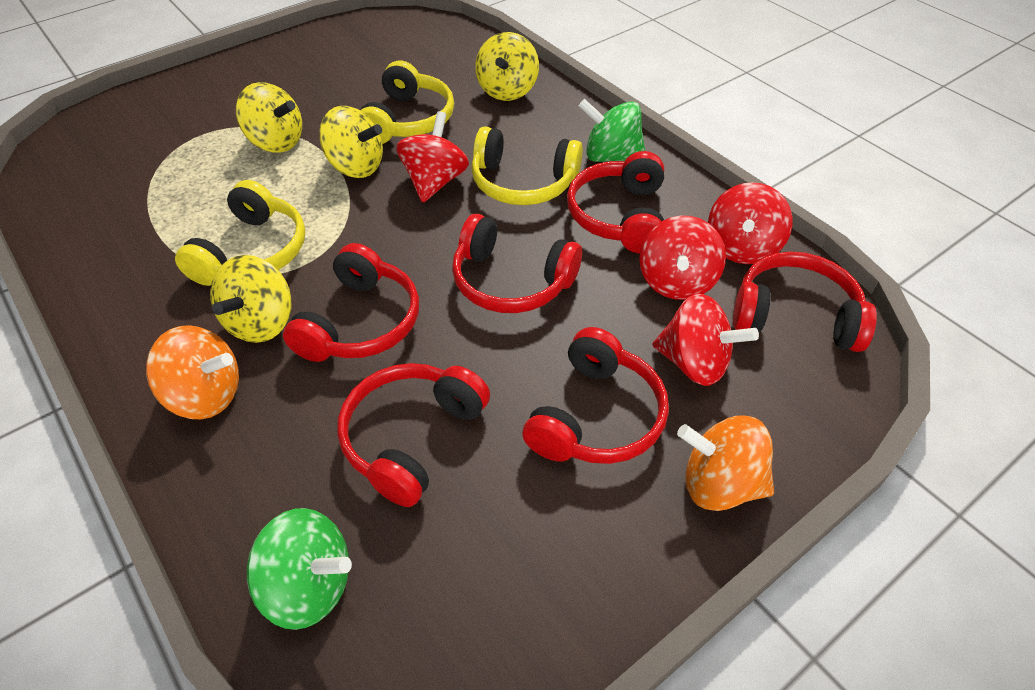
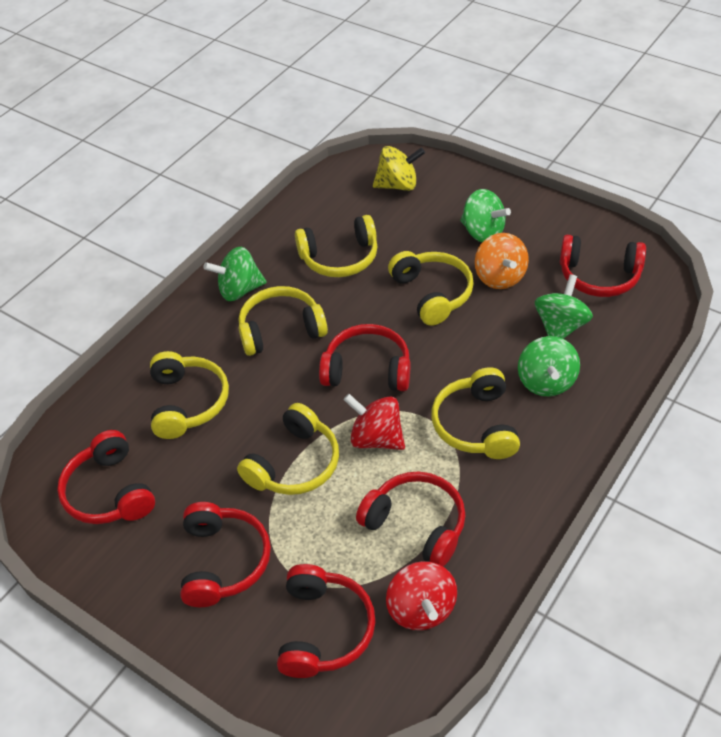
green spinning top: [247,508,352,630] [579,99,645,162] = 2 -> [203,247,267,301] [460,189,511,242] [518,336,580,396] [535,274,593,339] = 4
orange spinning top: [146,325,239,419] [677,415,774,511] = 2 -> [475,233,529,289] = 1
red spinning top: [396,111,469,202] [639,215,726,300] [653,293,759,386] [708,182,793,264] = 4 -> [343,394,405,450] [386,561,457,630] = 2
yellow headphones: [175,180,305,286] [360,61,454,144] [471,126,583,205] = 3 -> [150,351,229,439] [237,403,339,495] [239,286,328,356] [295,215,378,277] [388,251,474,326] [431,367,520,459] = 6
yellow spinning top: [210,255,292,343] [236,82,302,153] [319,106,383,178] [475,32,539,101] = 4 -> [373,146,425,191] = 1

